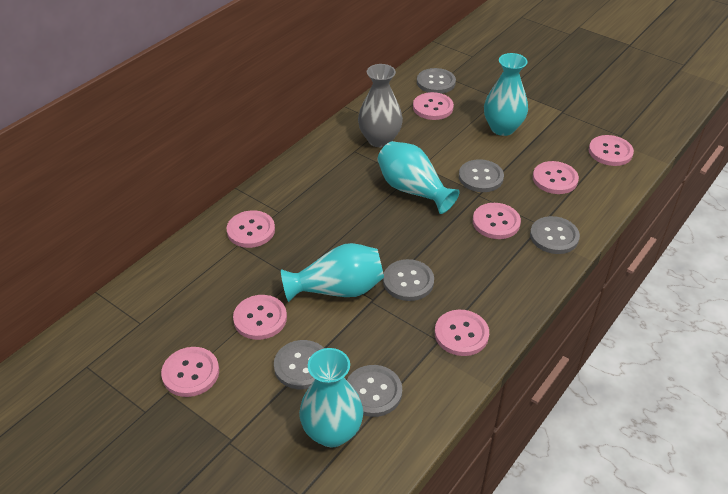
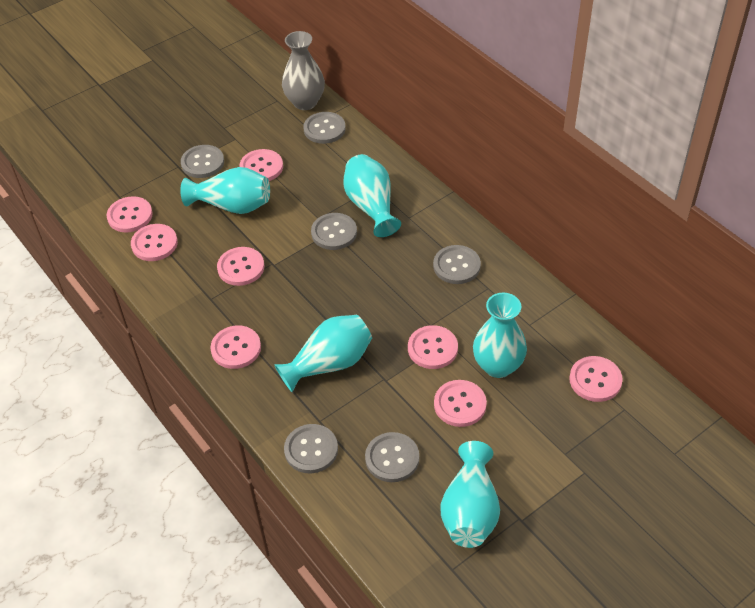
turquoise vase: [281,243,384,302] [299,348,363,447] [377,141,460,214] [484,53,528,136] = 4 -> [180,167,270,214] [274,315,372,392] [343,154,401,237] [440,441,500,548] [473,293,527,378] = 5

